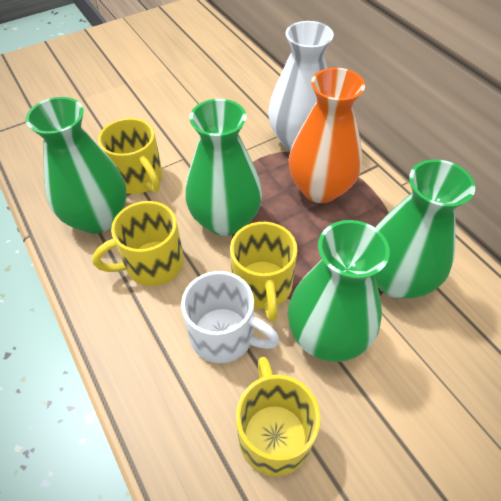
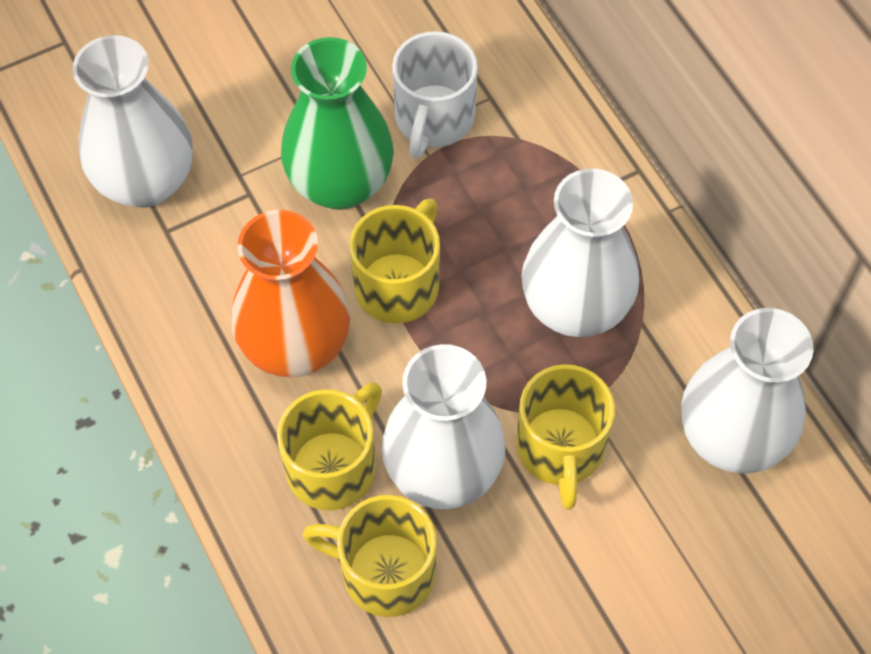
green vase: [26,97,127,234] [185,99,262,236] [288,220,390,362] [375,159,475,299] = 4 -> [281,37,394,210] = 1
white vase: [268,21,334,150] = 1 -> [73,35,193,208] [382,344,505,509] [522,168,639,337] [681,308,814,473] = 4

